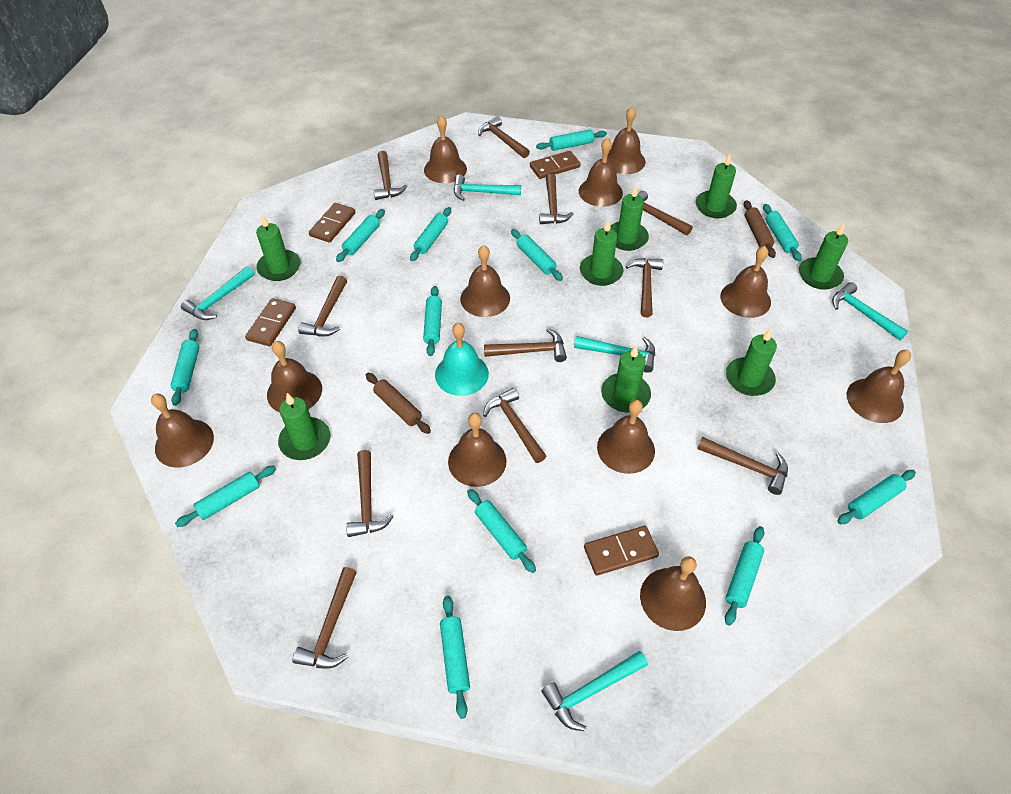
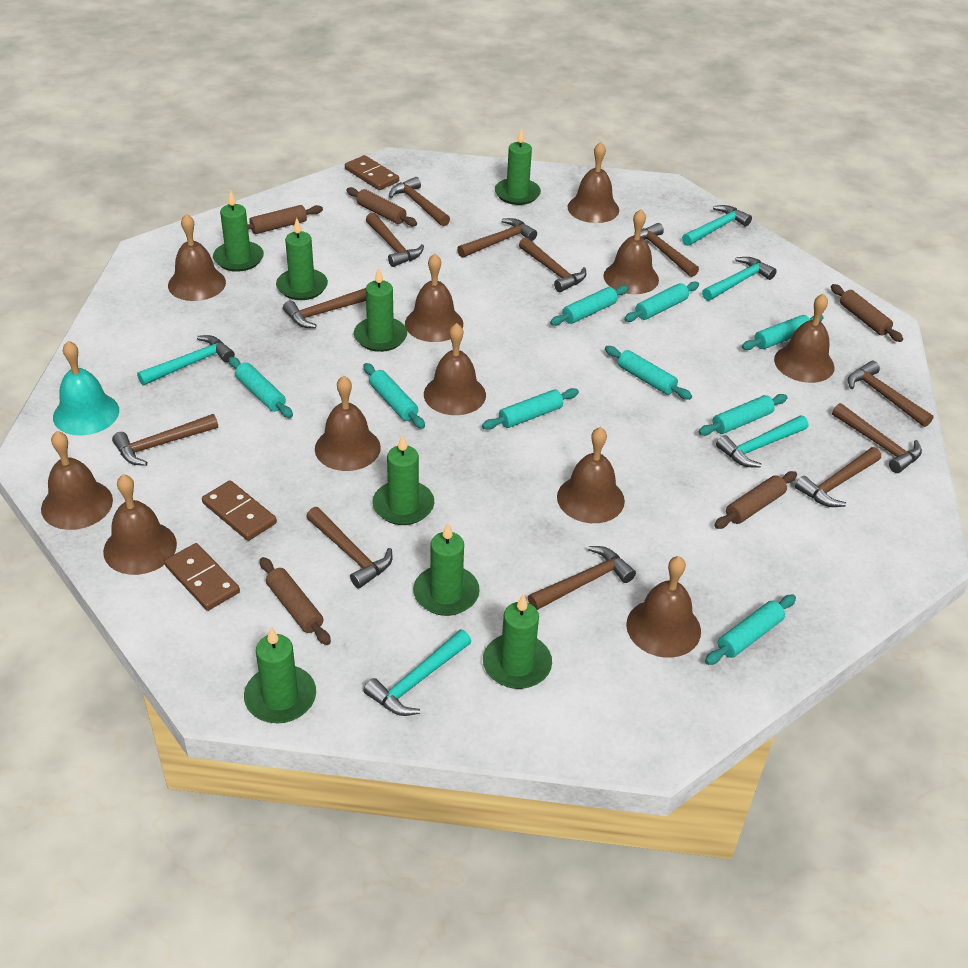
brown domino: [245,298,296,346] [309,203,355,243] [530,151,580,179] [584,526,659,576] = 4 -> [164,543,240,611] [202,480,277,541] [345,155,399,190] = 3
brown hammer: [292,567,357,669] [298,276,347,336] [346,450,394,537] [374,151,407,200] [478,116,530,158] [483,388,546,463] [484,329,567,362] [539,173,574,224] [626,258,663,318] [638,191,693,235] [697,437,788,495] = 11 -> [112,414,218,466] [283,288,366,328] [306,507,393,589] [366,212,424,267] [389,177,450,226] [457,218,537,258] [519,237,586,292] [528,546,636,610] [640,223,699,277] [795,447,881,507] [832,403,922,473] [848,361,933,427] = 12
brown rolling pin: [366,373,431,434] [744,200,776,258] = 2 -> [248,205,323,234] [260,557,331,645] [346,187,417,226] [714,471,797,529] [831,284,903,342] = 5
turquoise rolling pin: [170,329,199,406] [175,465,276,527] [336,209,385,262] [410,207,451,261] [423,286,442,356] [440,596,470,719] [467,489,536,573] [511,229,563,281] [536,130,607,151] [725,526,765,626] [763,204,802,261] [838,470,916,524] = 12 -> [229,357,293,418] [363,363,425,429] [482,388,579,430] [550,285,629,326] [605,346,692,400] [624,282,699,322] [698,394,788,436] [705,595,796,665] [742,315,824,350] = 9

